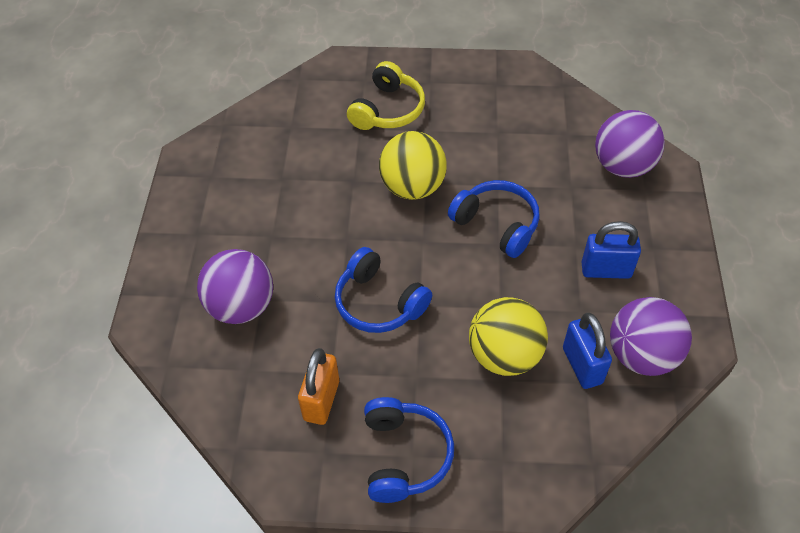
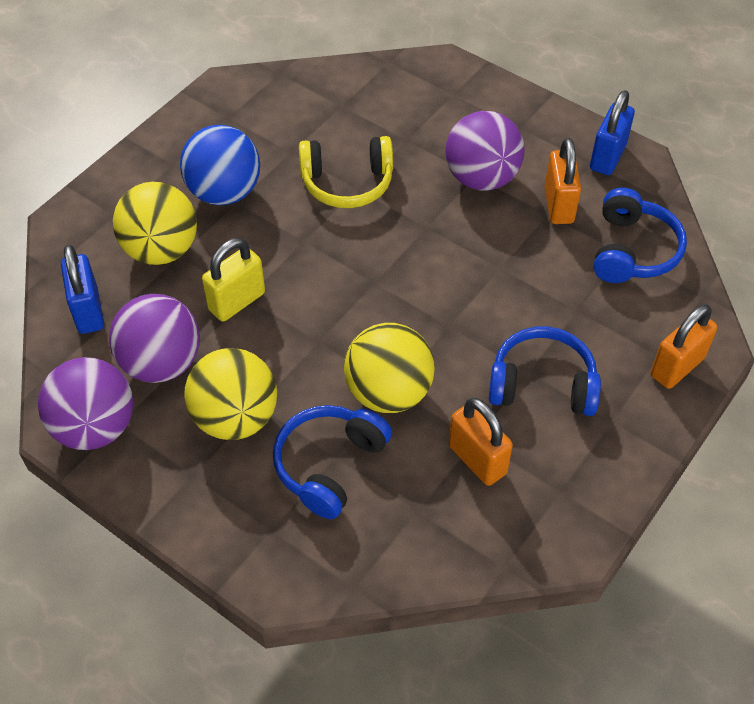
blue ball: none = 0 -> [180,125,260,205] = 1
orange padlock: [298,348,339,425] = 1 -> [449,398,513,486] [545,138,581,224] [651,304,718,389] = 3
yellow ball: [379,131,447,200] [469,297,548,376] = 2 -> [113,182,197,265] [184,348,277,440] [344,323,435,413] = 3
yellow padlock: none = 0 -> [202,238,265,322] = 1

